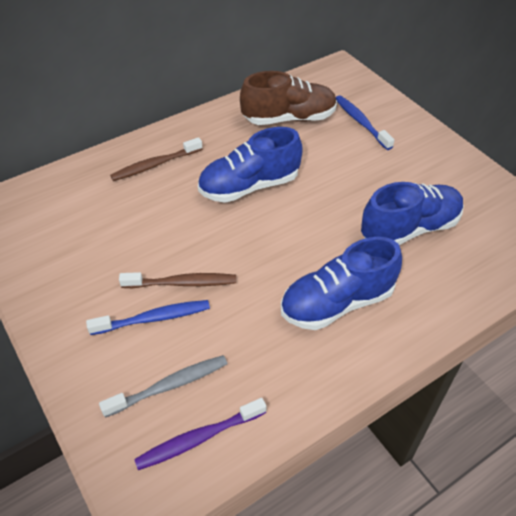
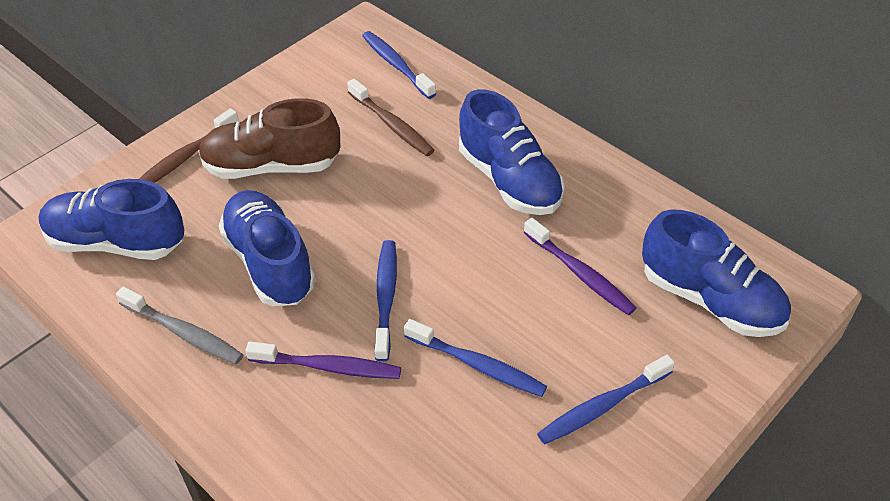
blue shoe: [198,127,303,203] [281,237,402,330] [361,182,464,245] = 3 -> [39,179,184,260] [218,190,316,306] [459,89,564,215] [642,209,791,337] = 4
blue toothbrush: [86,300,210,335] [336,95,395,150] = 2 -> [362,31,436,99] [374,240,397,361] [404,319,547,397] [537,355,675,444] = 4
purple toothbrush: [134,398,267,470] = 1 -> [245,341,401,379] [524,218,637,315] = 2

